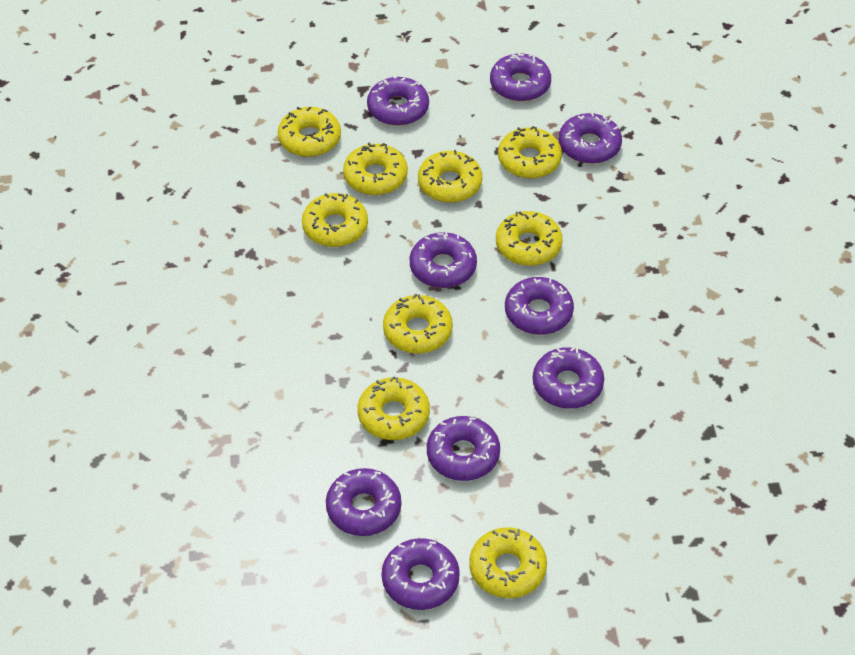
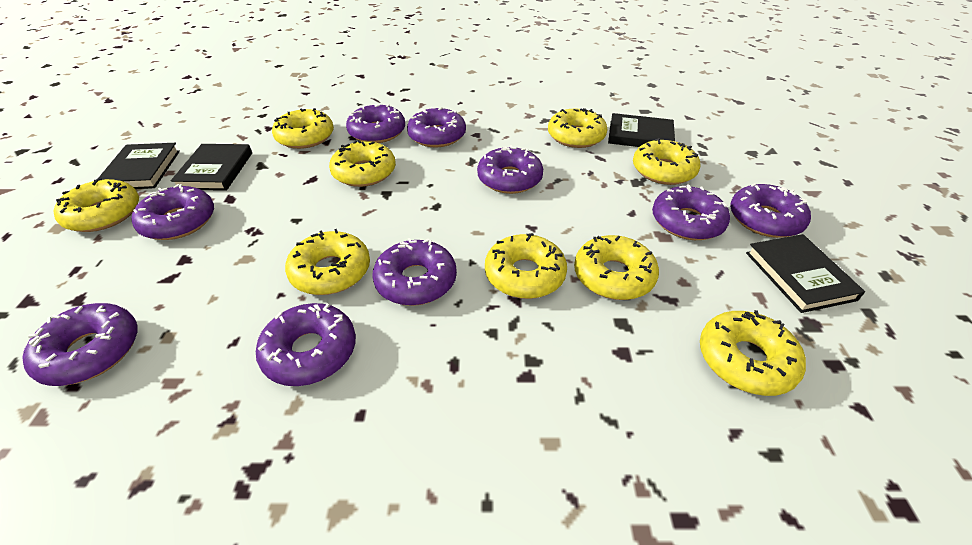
black book: none = 0 -> [98,143,180,189] [171,144,252,191] [608,113,675,147] [746,234,865,313] = 4

